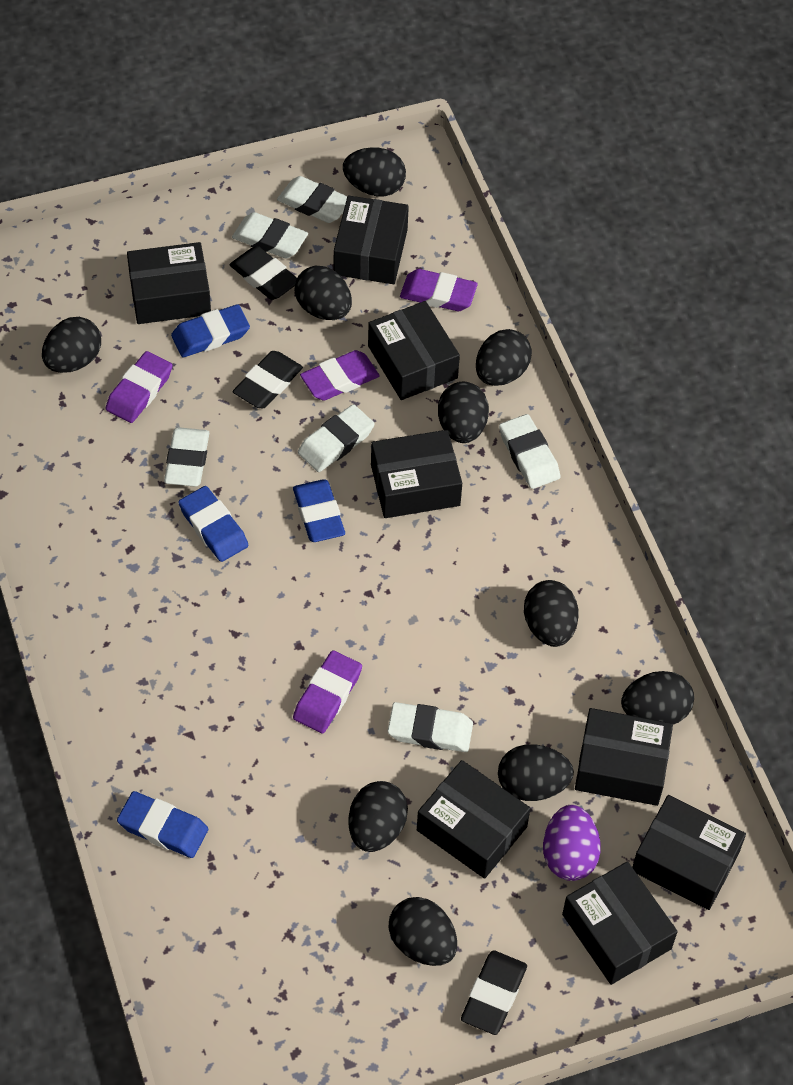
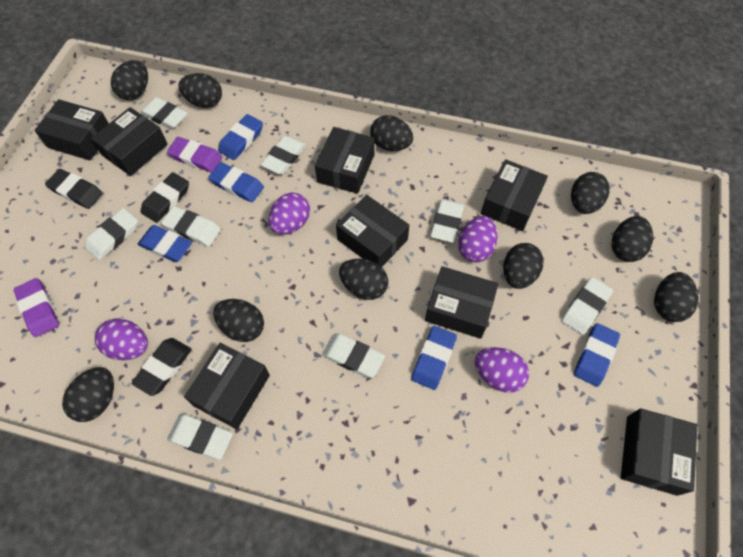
blue eraser: [117,791,208,858] [171,304,250,357] [178,486,248,562] [293,479,345,542] = 4 -> [138,225,192,262] [208,162,264,202] [218,114,263,160] [411,326,457,390] [574,323,620,387] = 5
purple egg: [543,805,601,881] = 1 -> [95,318,148,360] [268,192,310,235] [458,216,498,263] [475,347,529,392] = 4
purple eraser: [106,351,173,423] [293,650,362,734] [300,350,380,400] [400,269,478,311] = 4 -> [14,278,59,337] [167,137,222,172] = 2
white eraser: [164,427,209,487] [232,212,308,258] [277,176,347,223] [298,404,375,472] [388,702,473,752] [499,414,560,489] = 6 -> [85,208,138,260] [140,97,188,130] [161,206,221,247] [167,414,233,460] [261,135,306,174] [322,334,385,378] [430,199,464,243] [561,277,613,335] = 8

